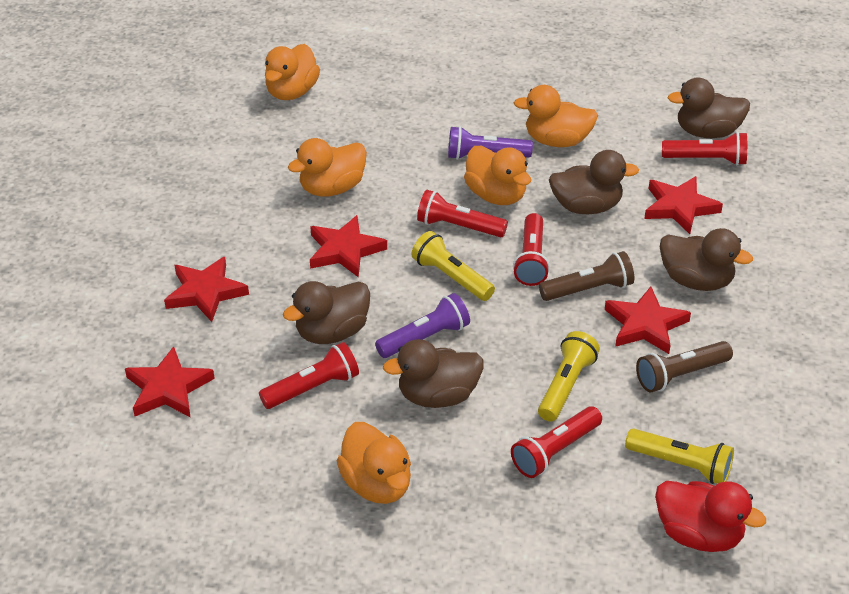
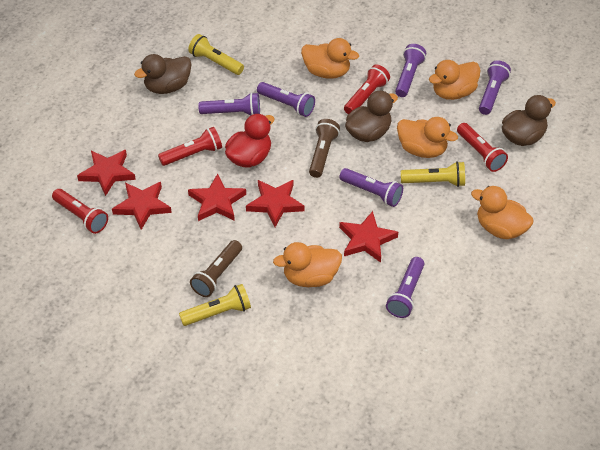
brown duck: [283,281,370,344] [383,339,484,408] [549,150,639,214] [660,228,753,291] [668,77,750,138] = 5 -> [134,54,192,94] [345,91,398,142] [502,95,556,146] = 3
purple flashlight: [375,293,470,358] [448,126,533,160] = 2 -> [198,92,260,115] [257,82,315,117] [339,168,403,207] [386,257,425,318] [395,44,426,97] [479,61,511,115] = 6
red flashlight: [259,342,359,409] [417,190,508,237] [511,406,602,478] [513,213,550,286] [662,132,747,166] = 5 -> [52,189,108,234] [158,127,222,166] [344,64,390,114] [457,123,508,172] = 4

